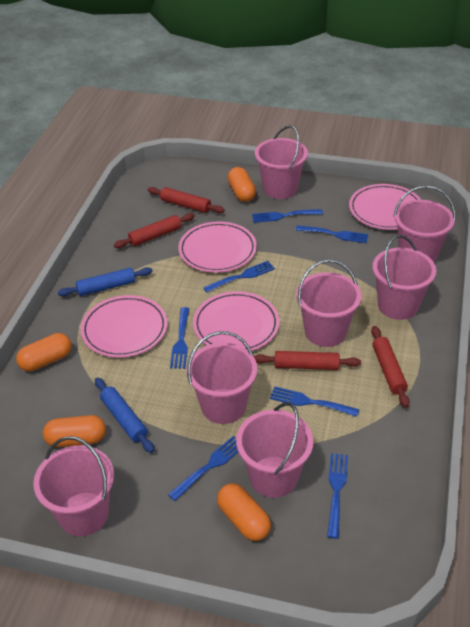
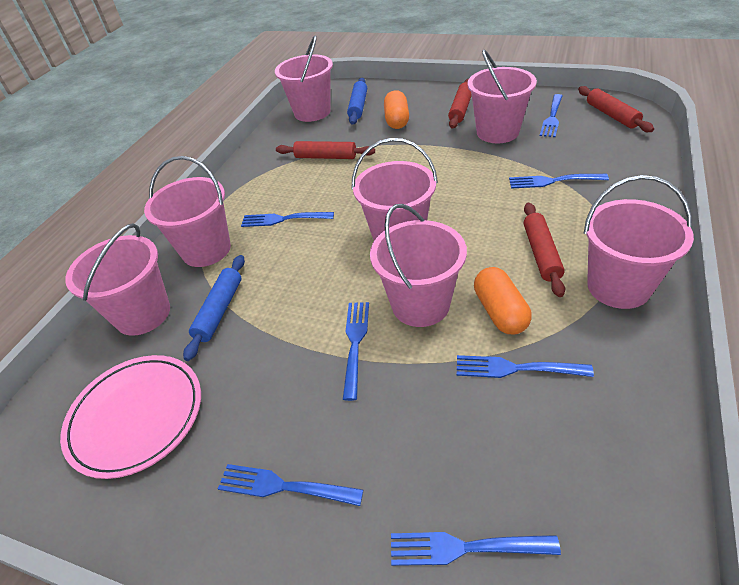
orange capsule: [16,333,72,371] [43,415,106,447] [217,483,271,541] [228,167,256,202] = 4 -> [384,90,409,129] [474,267,532,335] = 2
pink plate: [81,295,168,358] [178,222,257,273] [193,291,280,351] [349,184,421,230] = 4 -> [60,355,201,479] = 1

